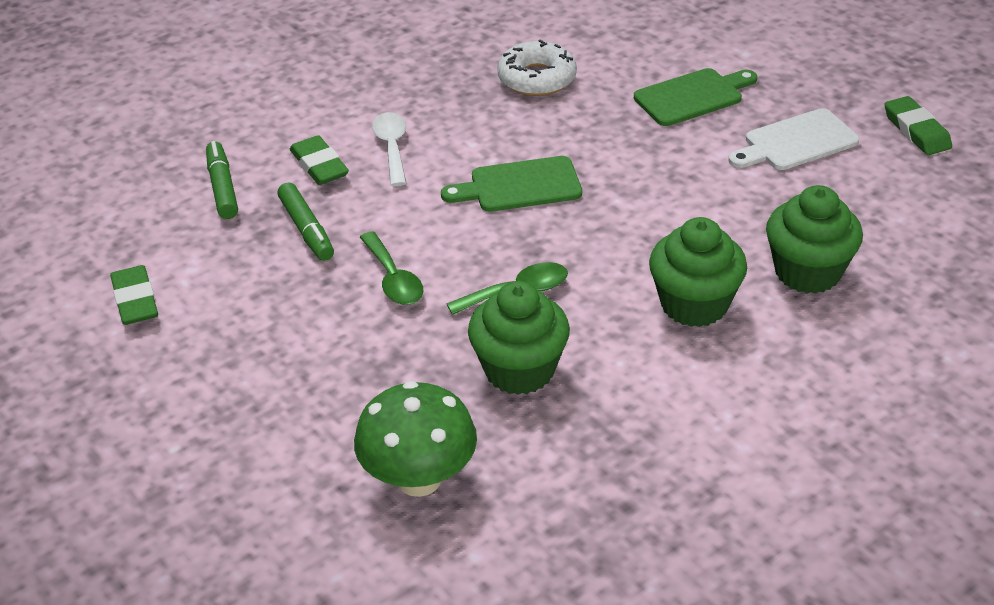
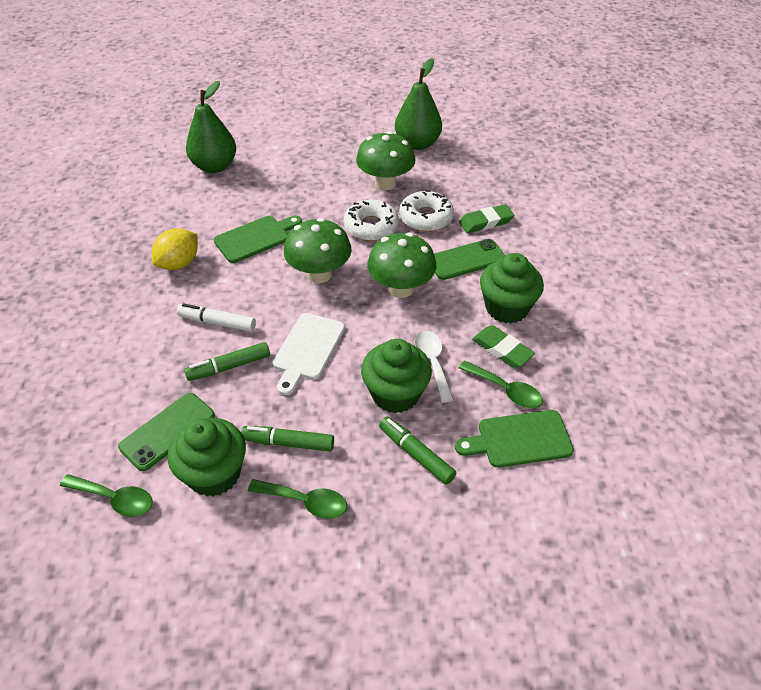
green eraser: [110,265,158,325] [290,135,349,185] [885,96,952,155] = 3 -> [459,204,514,233] [472,325,535,368] = 2
green marker: [206,141,238,219] [277,182,334,261] = 2 -> [184,342,270,381] [241,426,334,452] [379,417,456,485] = 3
green mushroom: [354,381,477,497] = 1 -> [284,218,352,283] [356,131,416,190] [367,233,436,298] = 3
green pear: none = 0 -> [186,81,236,173] [395,58,442,150] = 2
green phone: none = 0 -> [118,393,215,471] [434,239,505,280] = 2
green spoon: [360,231,423,305] [446,262,568,315] = 2 -> [60,474,153,517] [248,479,347,519] [459,360,543,408] = 3
white donut: [497,40,577,96] = 1 -> [343,200,399,241] [399,190,454,232] = 2
white marker: none = 0 -> [177,303,256,332] = 1
yellow lemon: none = 0 -> [152,228,198,270] = 1

